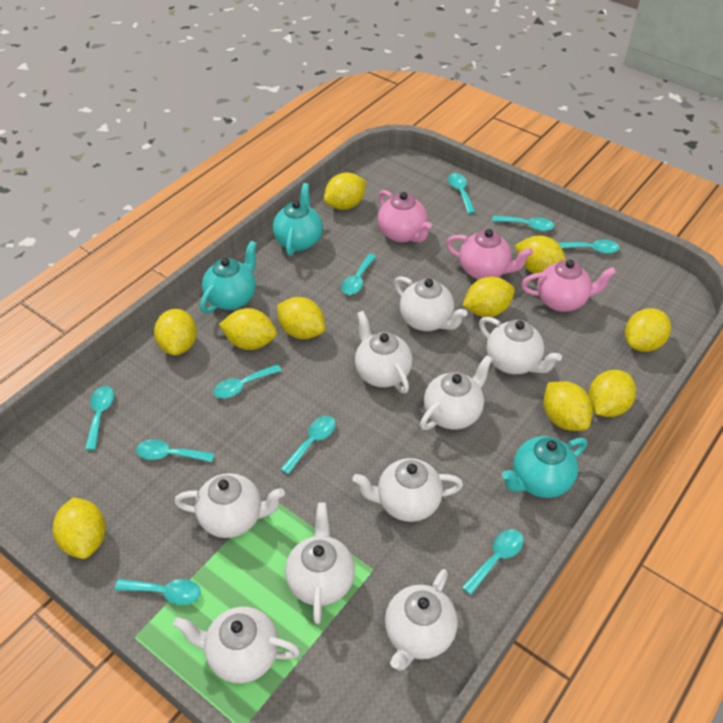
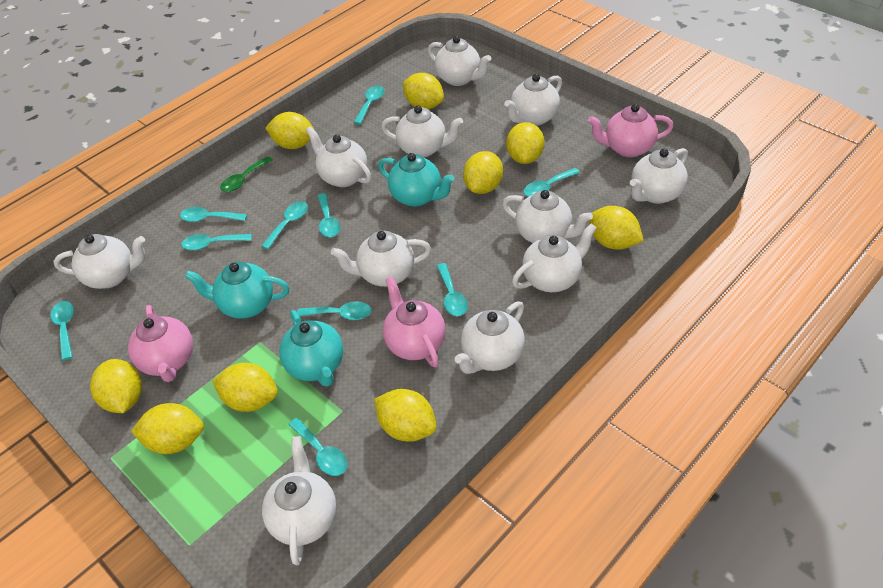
green spoon: none = 0 -> [220,156,273,192] = 1
white teapot: [173,607,300,684] [174,473,285,538] [285,502,355,624] [352,458,463,522] [355,311,412,393] [385,569,458,671] [394,276,467,331] [420,355,493,430] [479,317,562,374] = 9 -> [53,234,145,289] [262,436,336,565] [306,126,371,187] [331,231,431,287] [381,105,463,158] [428,36,491,86] [455,301,525,374] [502,190,593,243] [504,74,562,126] [512,224,597,292] [630,148,688,204] = 11
yellow lemon: [53,497,106,559] [154,309,197,355] [219,308,277,350] [277,297,325,339] [324,173,366,210] [463,277,515,317] [515,236,566,274] [544,381,593,431] [588,370,636,417] [625,308,671,352] = 10 -> [90,359,142,413] [131,403,204,454] [212,363,278,412] [265,112,314,149] [374,389,437,442] [403,73,444,109] [463,151,503,194] [506,122,545,164] [589,206,644,249] = 9

